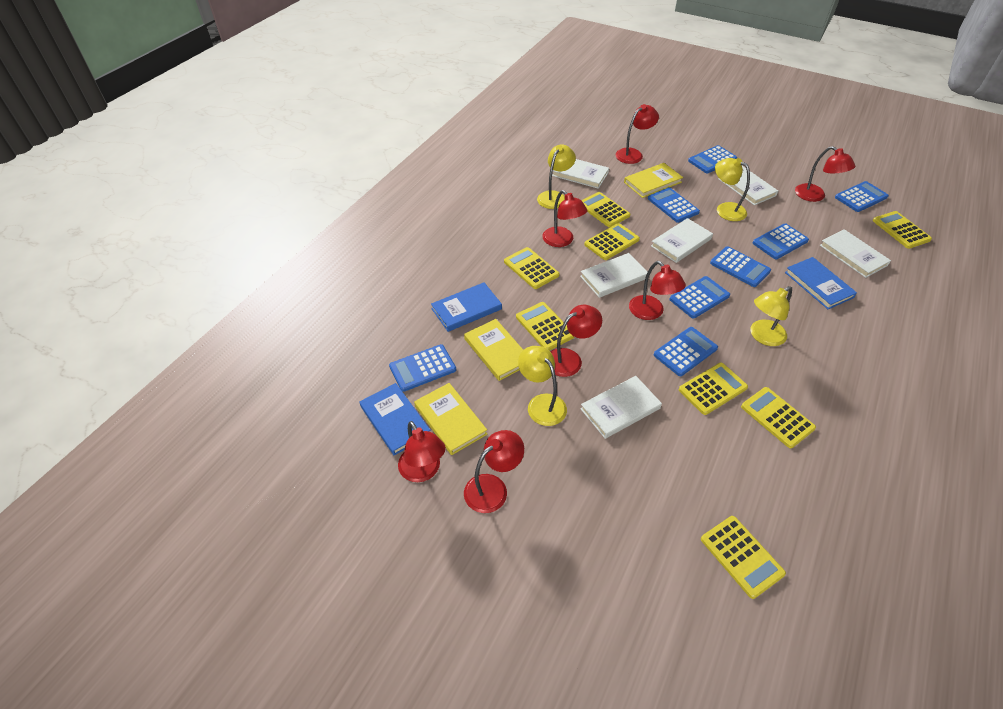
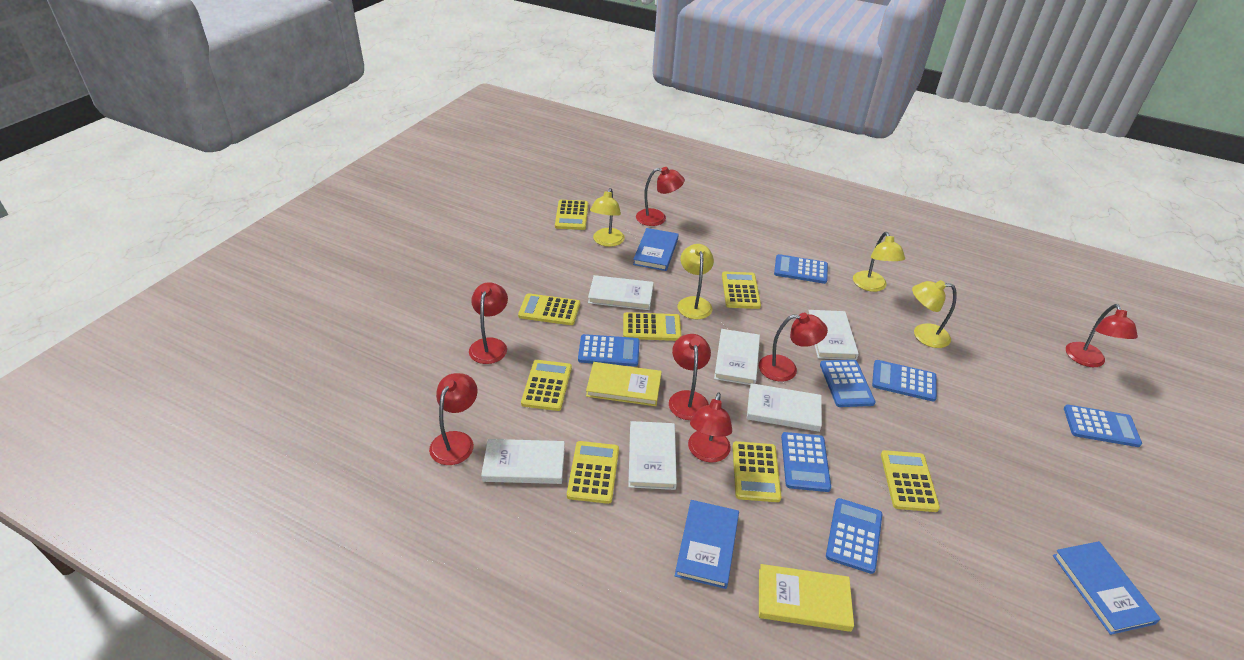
blue calculator: [389,344,456,392] [648,187,700,223] [654,327,718,376] [669,276,730,319] [688,145,737,173] [710,246,771,287] [752,223,809,259] [835,181,889,212] = 8 -> [578,334,640,366] [774,254,828,284] [781,432,831,492] [820,360,875,407] [826,498,882,574] [872,360,937,402] [1064,405,1142,447] = 7
yellow book: [414,383,487,455] [464,319,523,381] [624,163,683,198] = 3 -> [586,362,662,406] [759,564,854,632] = 2

